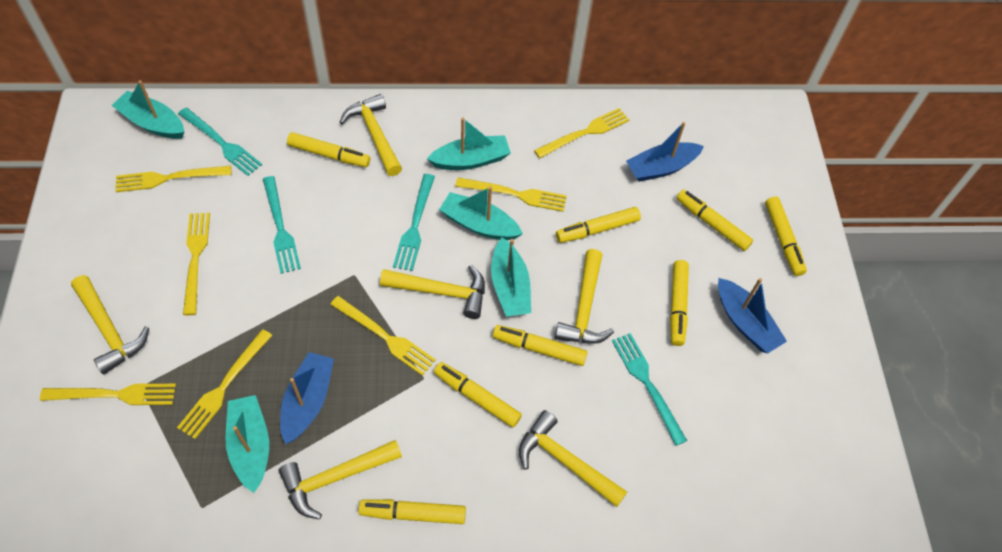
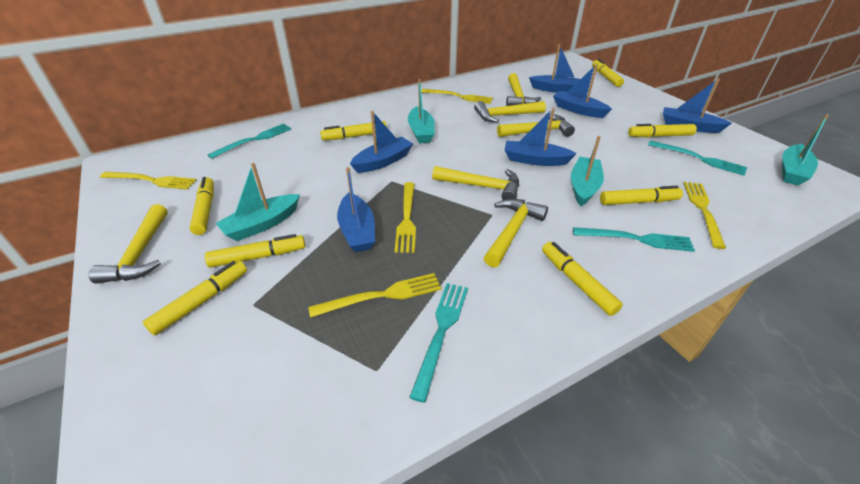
blue boat: [280,352,334,444] [626,122,704,182] [718,278,787,353] = 3 -> [337,167,375,252] [350,111,413,173] [504,108,577,166] [529,44,580,93] [553,64,612,118] [663,78,732,133] = 6
turquoise boat: [111,80,184,139] [226,395,269,493] [427,117,511,170] [439,186,523,240] [491,238,531,317] = 5 -> [216,163,300,241] [408,79,435,143] [571,136,604,206] [782,114,829,186] = 4
yellow fork: [40,384,176,405] [115,166,231,192] [177,329,272,439] [183,213,210,315] [330,296,436,376] [455,177,567,212] [534,108,629,158] = 7 -> [100,172,197,190] [308,273,441,318] [395,182,416,253] [421,89,493,104] [684,182,726,249] = 5

